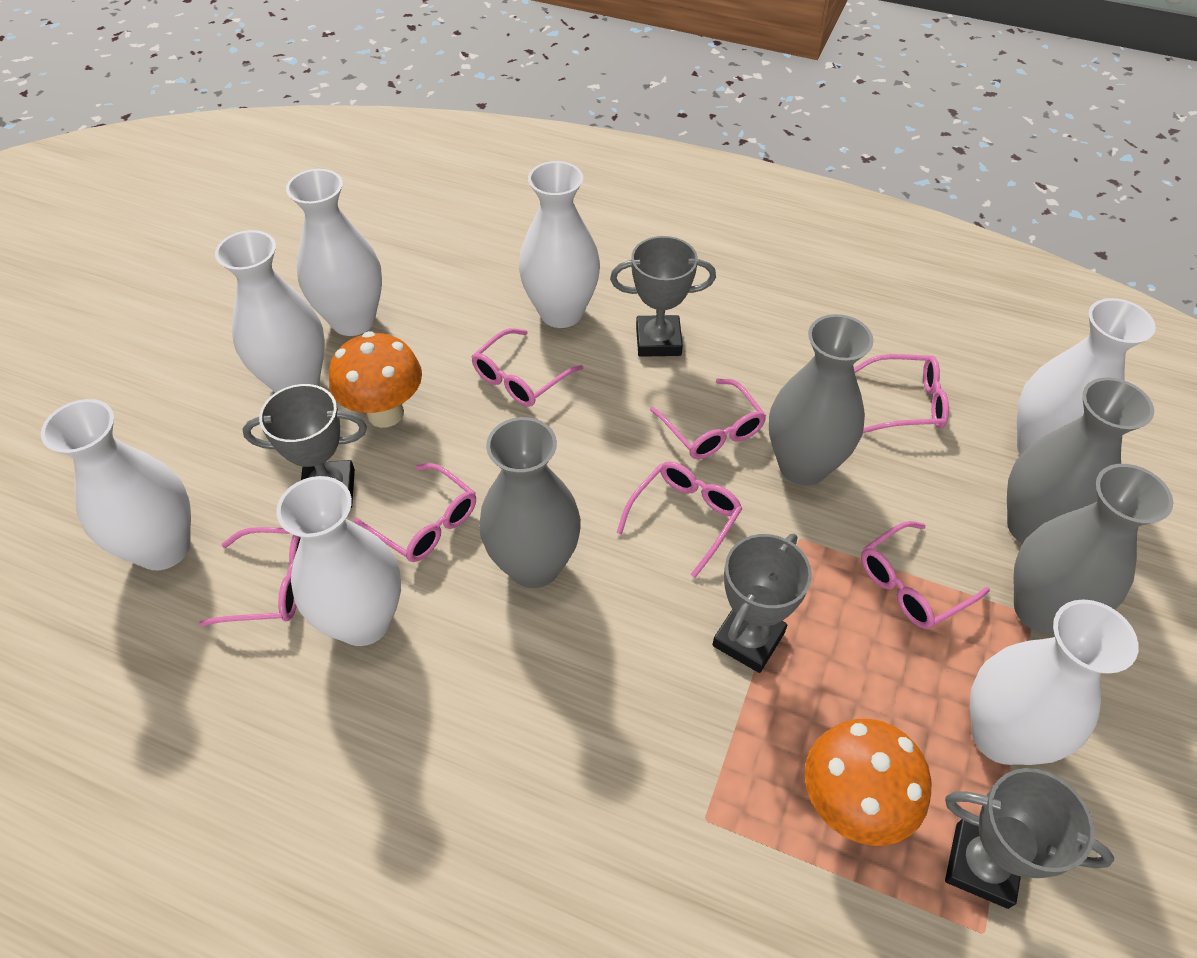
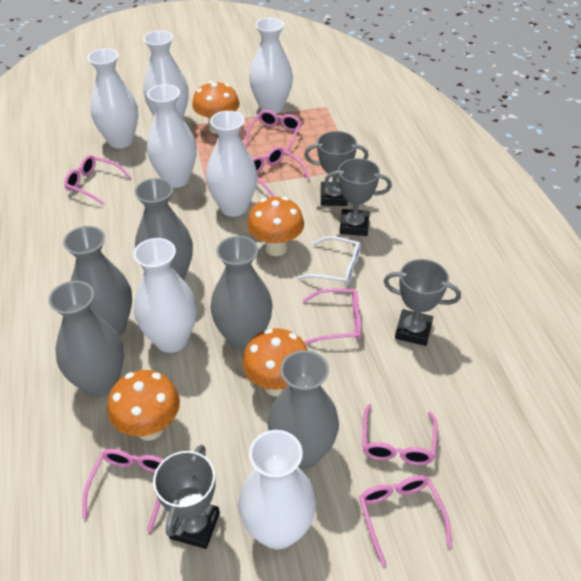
grey vase: [479,417,581,588] [769,314,873,486] [1007,377,1154,544] [1013,464,1173,634] = 4 -> [48,281,124,397] [63,226,132,336] [134,178,193,280] [210,236,273,351] [268,350,339,469] = 5
orange mushroom: [329,331,422,428] [805,719,931,846] = 2 -> [107,370,180,441] [192,81,239,134] [242,328,308,396] [247,197,304,256] = 4
white glasses: none = 0 -> [298,236,361,286] = 1

